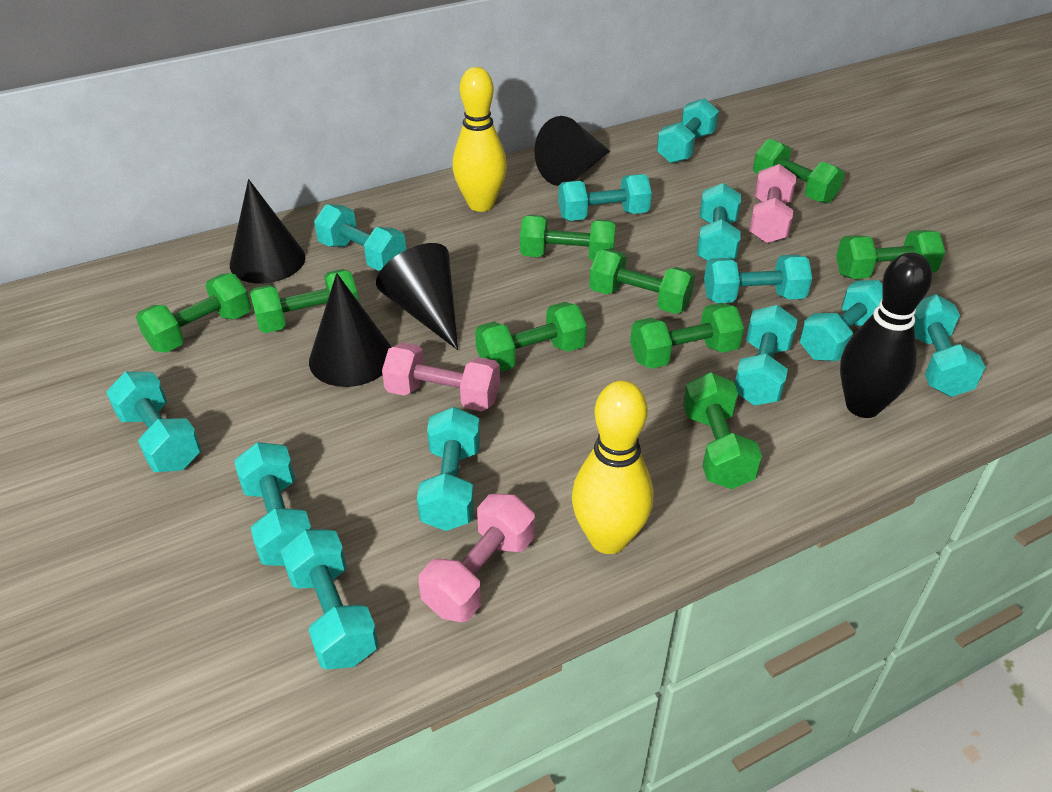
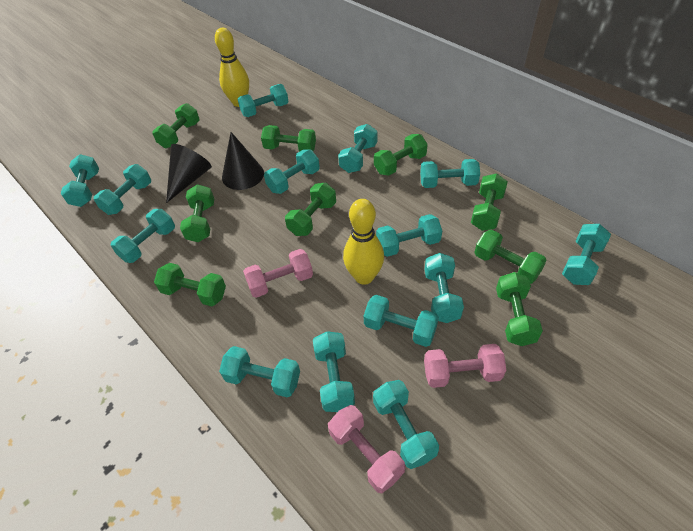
black bowling pin: [840,252,932,418] = 1 -> none = 0
black cone: [230,179,305,283] [309,273,391,387] [376,243,458,350] [534,116,610,186] = 4 -> [166,144,212,203] [222,132,264,190] = 2
turquoise dumbbell: [106,372,201,472] [234,442,311,566] [281,529,379,670] [314,204,406,271] [417,407,480,531] [558,174,652,221] [657,98,719,163] [697,183,741,261] [704,254,812,303] [735,305,798,405] [799,280,882,361] [914,294,985,397] = 12 -> [61,154,99,207] [94,164,151,215] [110,209,175,263] [219,346,300,398] [237,84,289,117] [264,149,320,194] [313,331,355,412] [338,124,377,173] [364,295,439,347] [373,380,439,469] [376,214,442,257] [420,159,480,188] [425,253,464,323] [562,224,611,285] = 14

